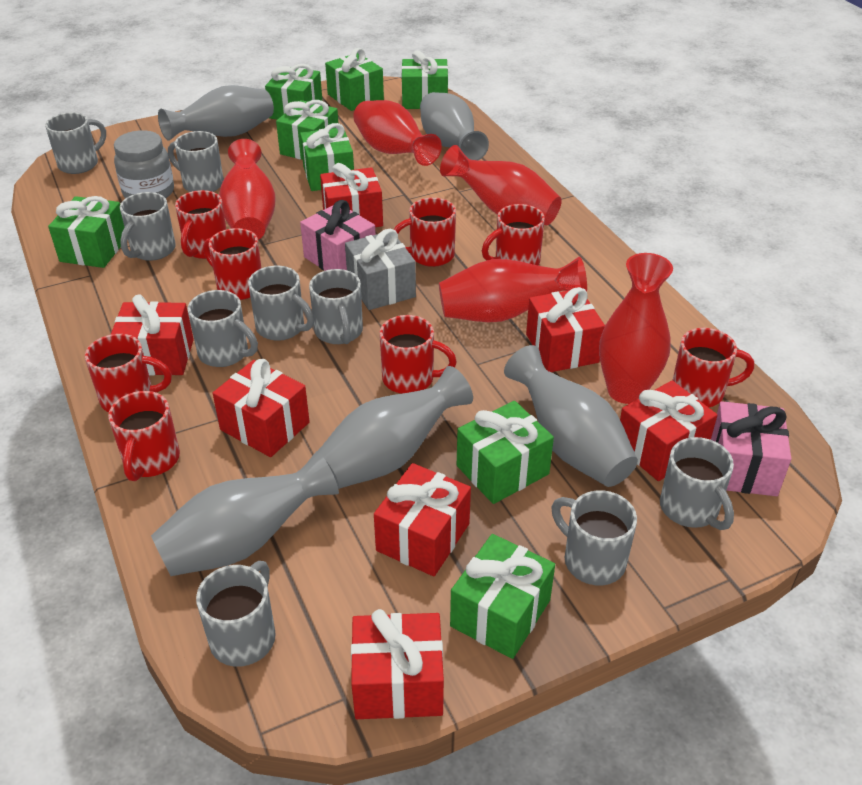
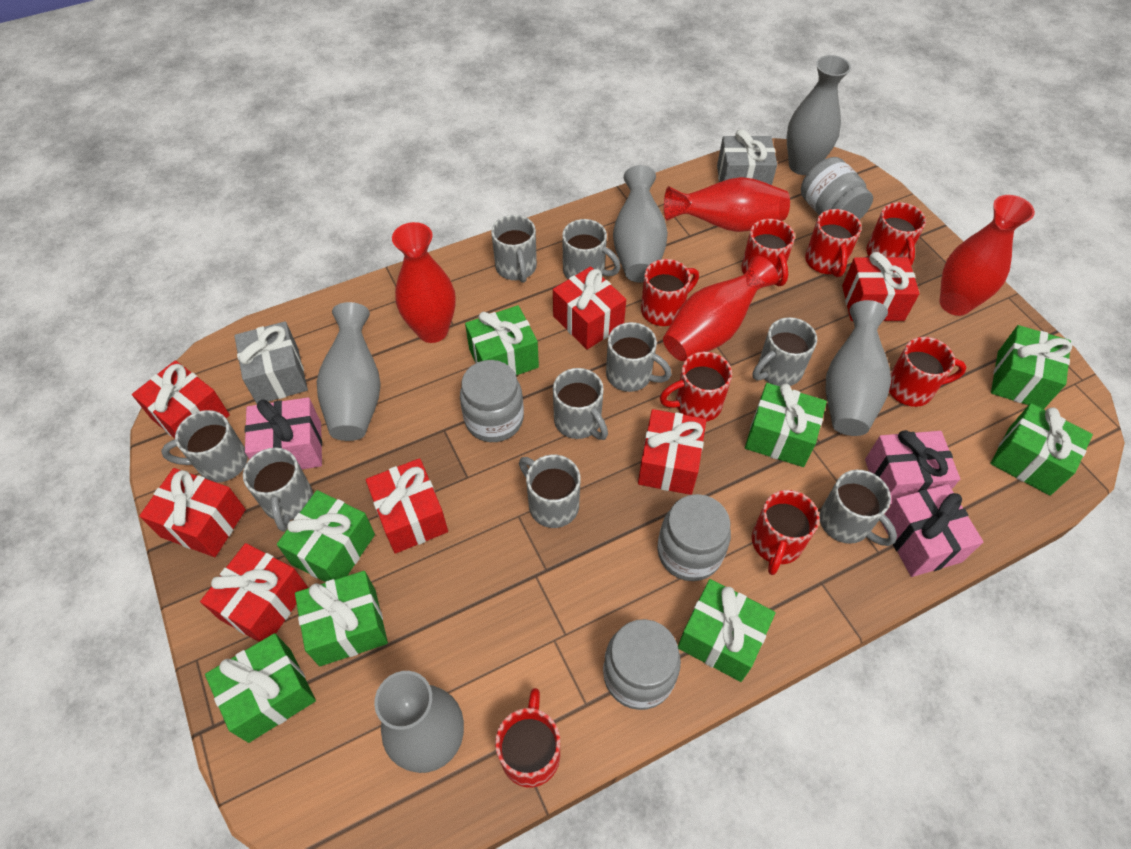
grey gift: [345,229,416,310] = 1 -> [234,321,308,404] [717,129,777,185] = 2
grey jar: [114,130,174,198] = 1 -> [460,360,524,442] [603,619,681,710] [657,494,731,581] [801,157,873,220] = 4
pink gift: [300,200,376,271] [711,401,791,496] = 2 -> [245,397,322,469] [865,430,960,506] [882,484,983,577] = 3
red vase: [219,139,276,240] [353,100,442,166] [439,257,587,323] [440,145,562,225] [599,253,673,404] = 5 -> [392,222,456,343] [663,256,778,361] [664,177,790,232] [939,195,1035,316] = 4

